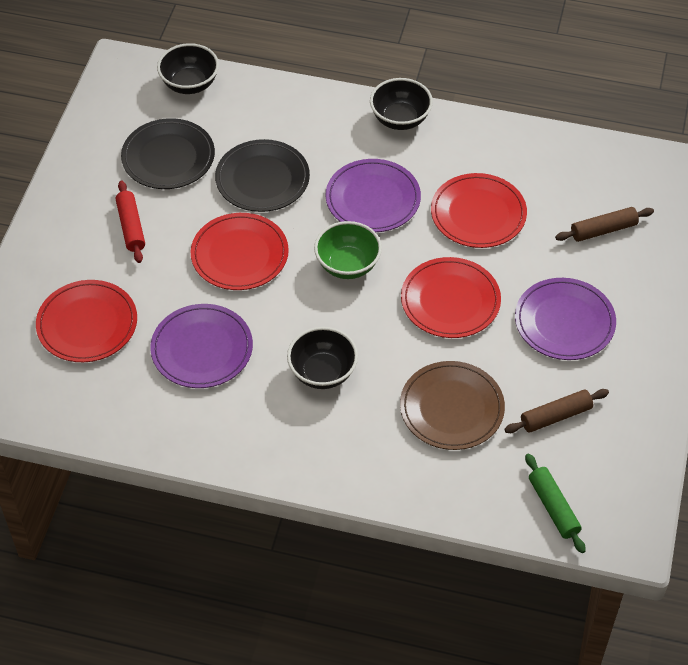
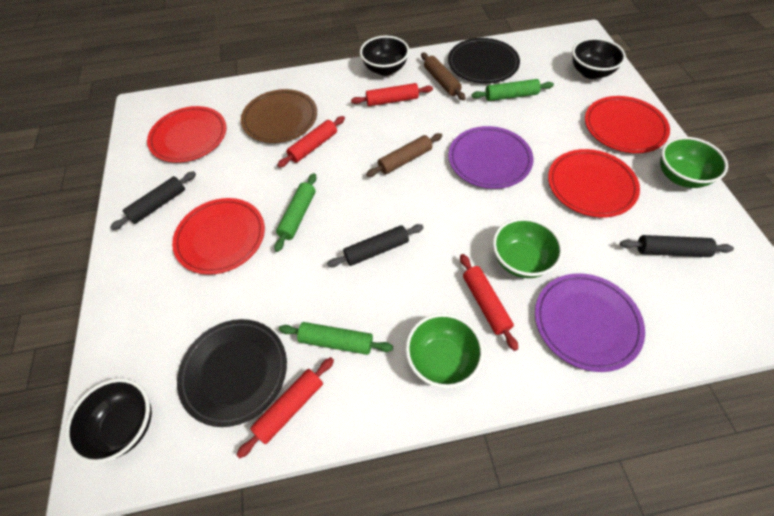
black rolling pin: none = 0 -> [110,171,196,230] [327,224,424,267] [620,235,734,257] = 3
green bowl: [314,221,382,279] = 1 -> [406,313,484,388] [493,218,563,278] [660,137,728,188] = 3
green rolling pin: [525,454,586,553] = 1 -> [274,173,317,252] [279,322,393,355] [471,79,554,101] = 3
purple plate: [150,304,253,388] [326,159,421,232] [515,278,616,360] = 3 -> [448,126,533,189] [535,273,645,372] = 2
red rolling pin: [116,181,145,263] = 1 -> [237,357,334,458] [277,116,345,168] [351,83,433,106] [460,254,518,351] = 4

